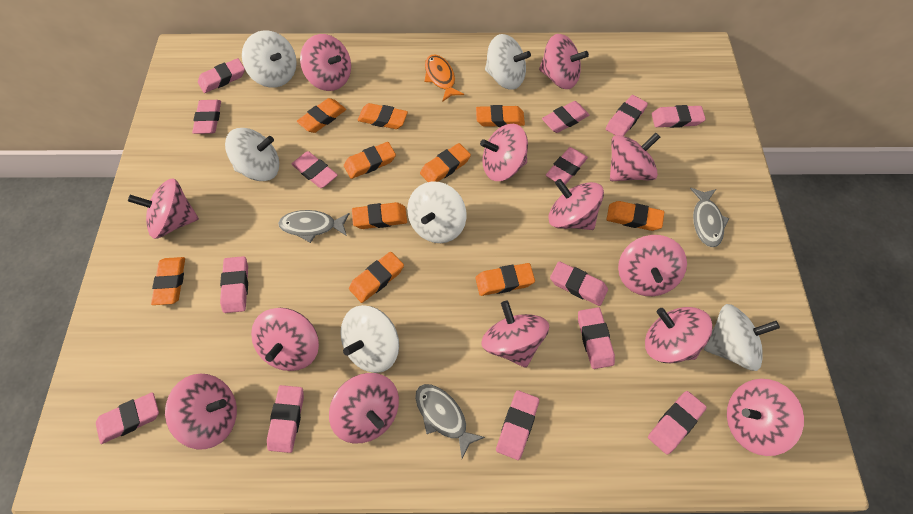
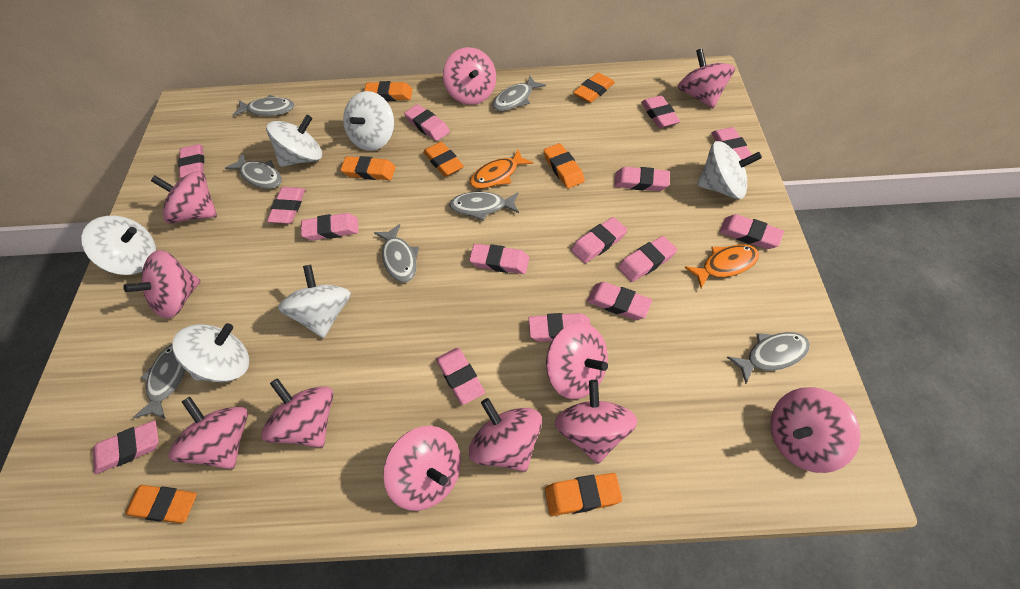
grey fish: [278,210,350,243] [415,384,485,458] [690,188,729,247] = 3 -> [133,344,185,420] [225,153,282,189] [233,95,295,116] [374,224,419,282] [449,192,519,221] [493,75,546,111] [727,332,810,384] = 7
orange eraser: [151,257,185,305] [297,98,346,133] [344,142,396,179] [349,252,404,303] [352,202,407,229] [358,103,408,129] [420,143,471,182] [475,263,535,296] [476,105,525,127] [607,201,664,231] = 10 -> [125,485,197,524] [340,156,396,180] [364,81,413,101] [423,142,464,177] [544,143,585,188] [545,473,622,516] [573,73,615,103] = 7
orange fish: [424,54,464,102] = 1 -> [470,150,533,189] [684,244,759,289] = 2
pink eraser: [96,392,159,444] [192,100,221,134] [198,58,245,93] [220,256,248,313] [267,385,304,453] [291,151,338,188] [496,390,539,460] [542,101,589,133] [546,147,588,185] [550,261,608,306] [578,307,615,369] [606,95,648,136] [648,391,707,455] [652,105,706,128] = 14 -> [93,420,159,474] [178,144,204,178] [267,187,305,224] [301,213,359,241] [404,104,450,141] [436,348,485,405] [469,244,529,274] [529,313,590,342] [571,217,627,263] [587,282,652,320] [614,167,670,191] [618,236,677,282] [641,95,680,128] [711,127,752,160] [719,214,784,249] = 15
pink spinning top: [128,179,199,239] [165,374,237,449] [251,308,319,371] [300,34,351,91] [329,373,399,444] [480,124,528,181] [482,301,549,368] [539,34,589,89] [548,179,604,230] [610,133,660,181] [618,235,687,296] [645,307,713,363] [727,379,804,456] = 13 -> [123,250,200,319] [151,171,217,224] [168,397,248,469] [261,378,333,448] [383,426,461,511] [443,47,496,105] [469,398,542,472] [546,322,608,399] [555,380,638,464] [678,48,735,108] [770,387,861,473] = 11

